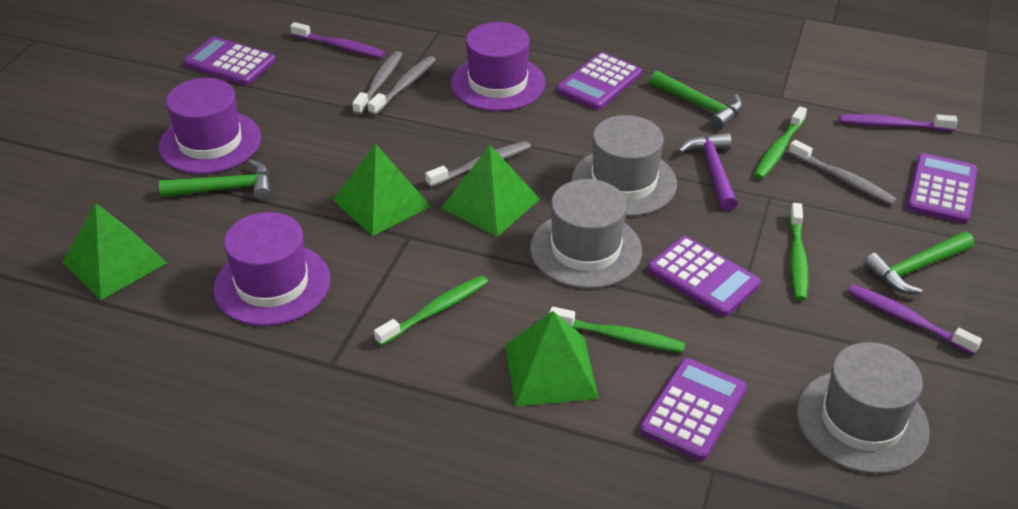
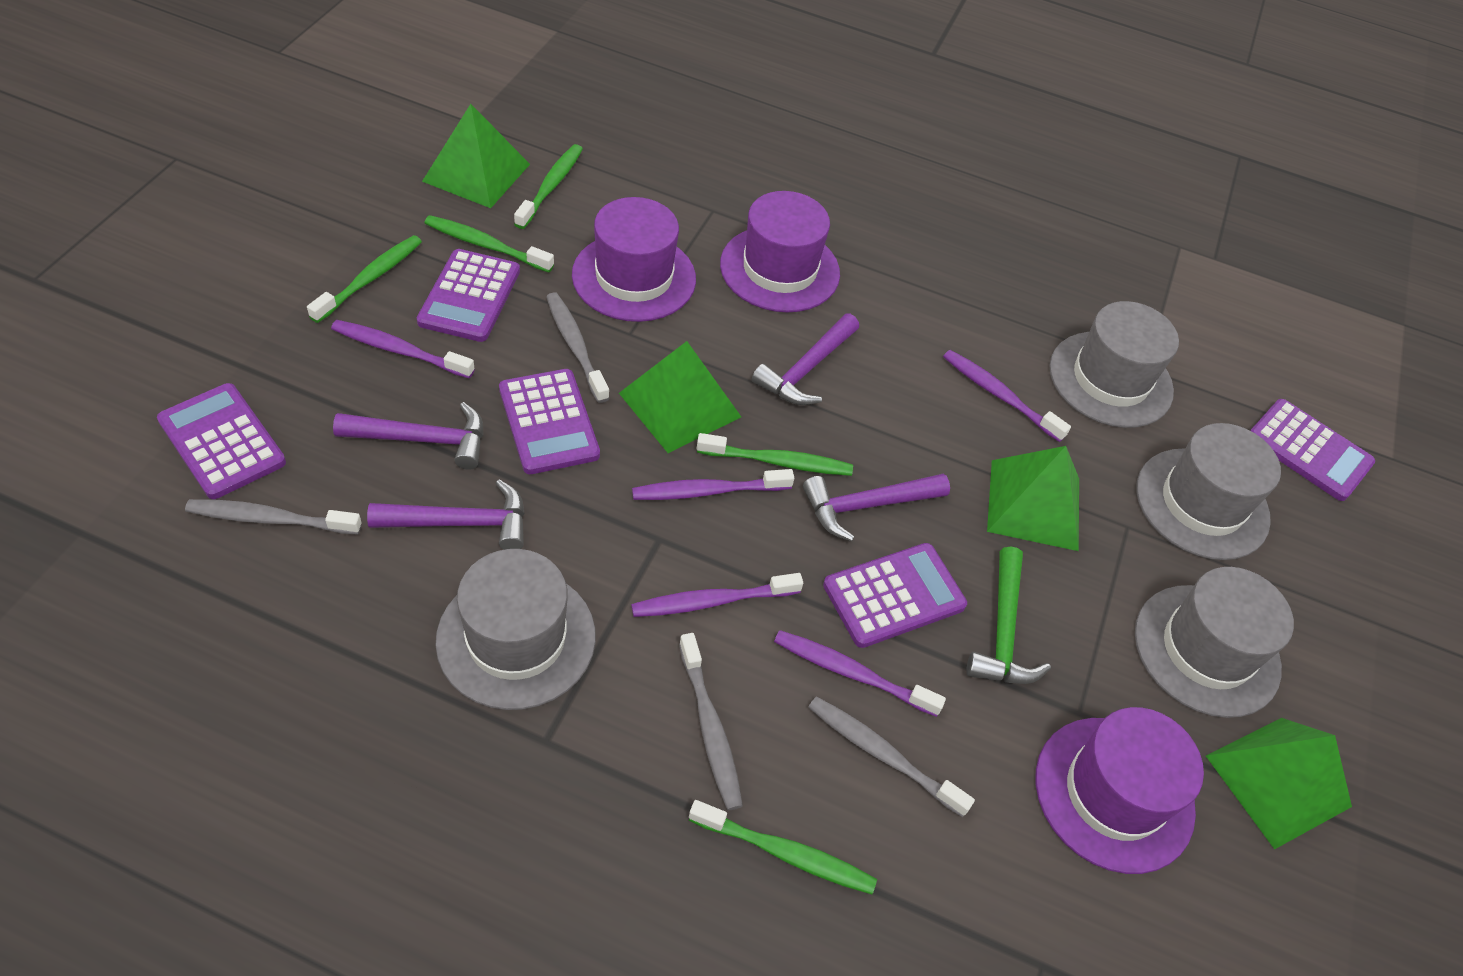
green hammer: [159,159,271,201] [650,71,743,130] [863,231,974,294] = 3 -> [966,547,1051,684] = 1
green toothbrush: [374,275,488,346] [549,307,685,353] [754,106,807,179] [789,203,808,301] = 4 -> [307,235,422,323] [425,215,554,272] [514,144,583,229] [689,800,877,894] [697,433,853,476] = 5
grey hat: [530,179,642,289] [572,115,677,216] [797,342,930,474] = 3 -> [435,549,596,710] [1049,301,1179,428] [1135,567,1294,718] [1136,423,1281,560] = 4
purple hammer: [678,133,738,211] = 1 -> [333,402,483,470] [367,479,525,550] [752,314,859,405] [803,474,950,541] = 4
purple toothbrush: [290,22,385,58] [839,114,958,131] [847,284,982,355] = 3 -> [331,320,475,378] [631,573,803,617] [632,469,794,500] [774,630,946,717] [943,350,1071,442] = 5

